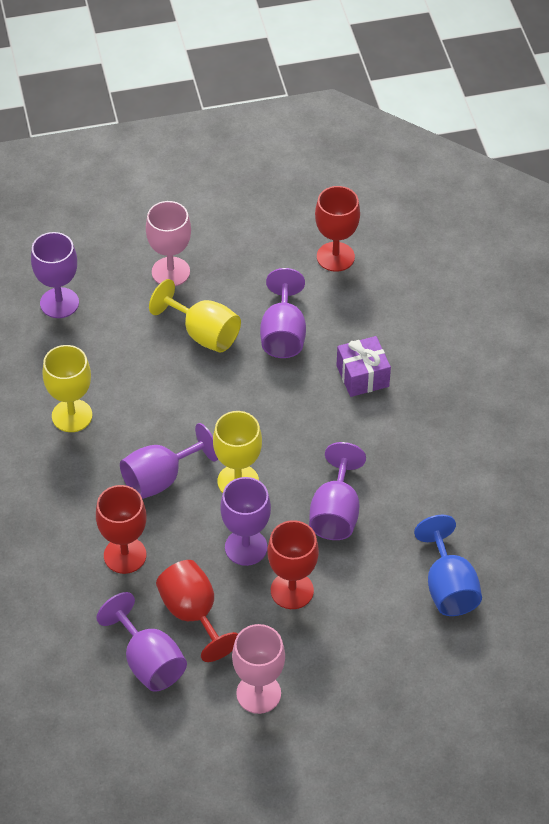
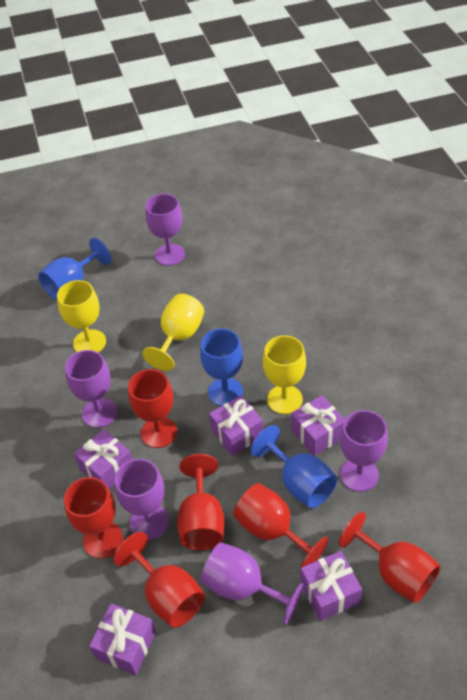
blue goblet: [414,515,482,616] = 1 -> [38,238,111,300] [200,328,243,406] [251,425,338,508] = 3
pink goblet: [146,201,191,286] [232,624,285,714] = 2 -> none = 0
purple gift: [336,336,391,397] = 1 -> [74,429,132,489] [89,604,156,675] [209,395,263,456] [291,395,345,456] [300,551,362,621] = 5
purple goblet: [31,232,79,318] [97,592,187,692] [120,423,218,499] [220,477,271,566] [260,268,306,358] [309,442,366,540] = 6 -> [65,350,117,428] [115,459,169,540] [145,194,185,266] [201,542,304,625] [340,410,388,492] = 5
red goblet: [96,485,146,574] [156,560,238,662] [267,520,319,609] [315,186,360,272] = 4 -> [64,477,123,559] [113,532,205,628] [128,369,177,448] [177,454,225,550] [233,483,328,570] [339,512,441,603] = 6

